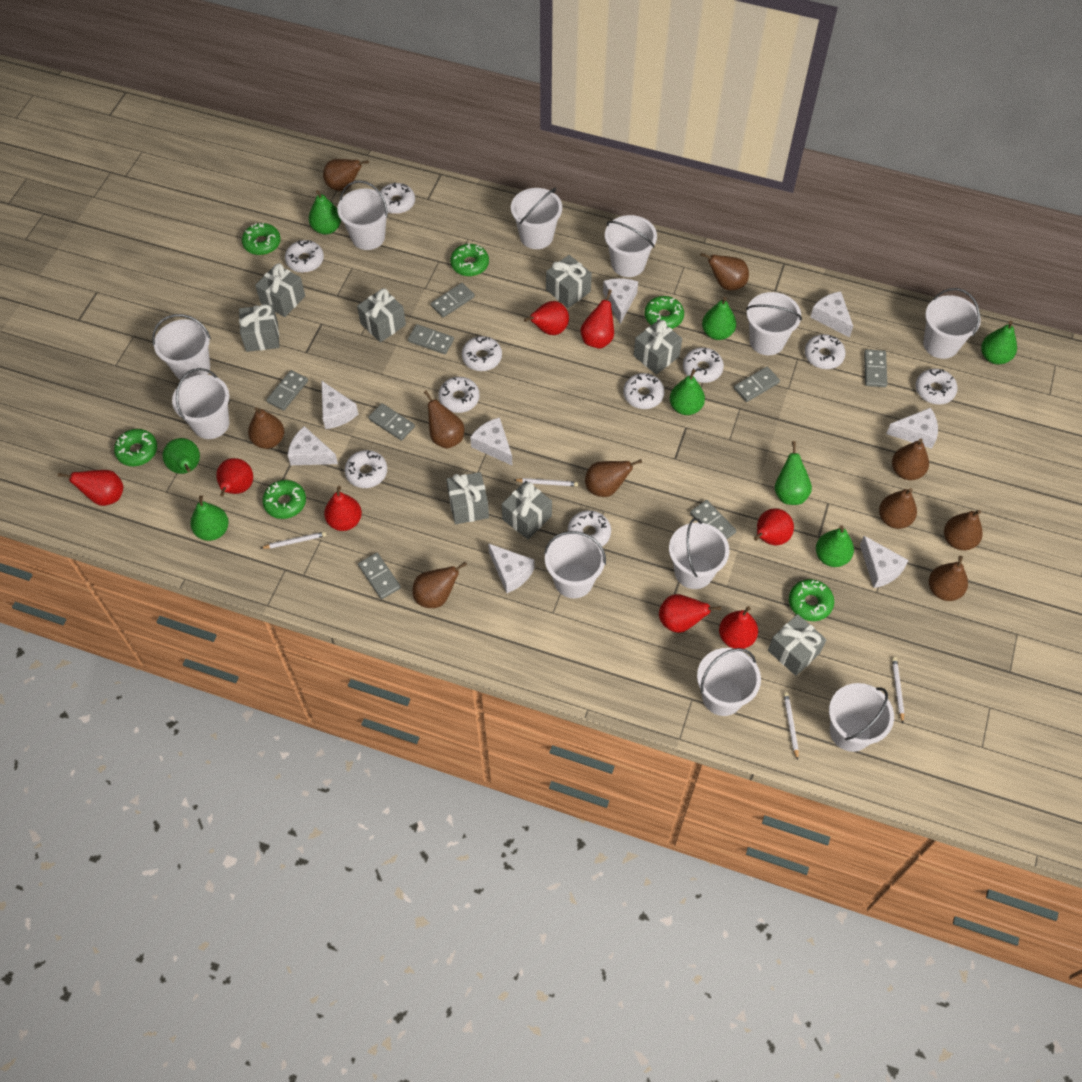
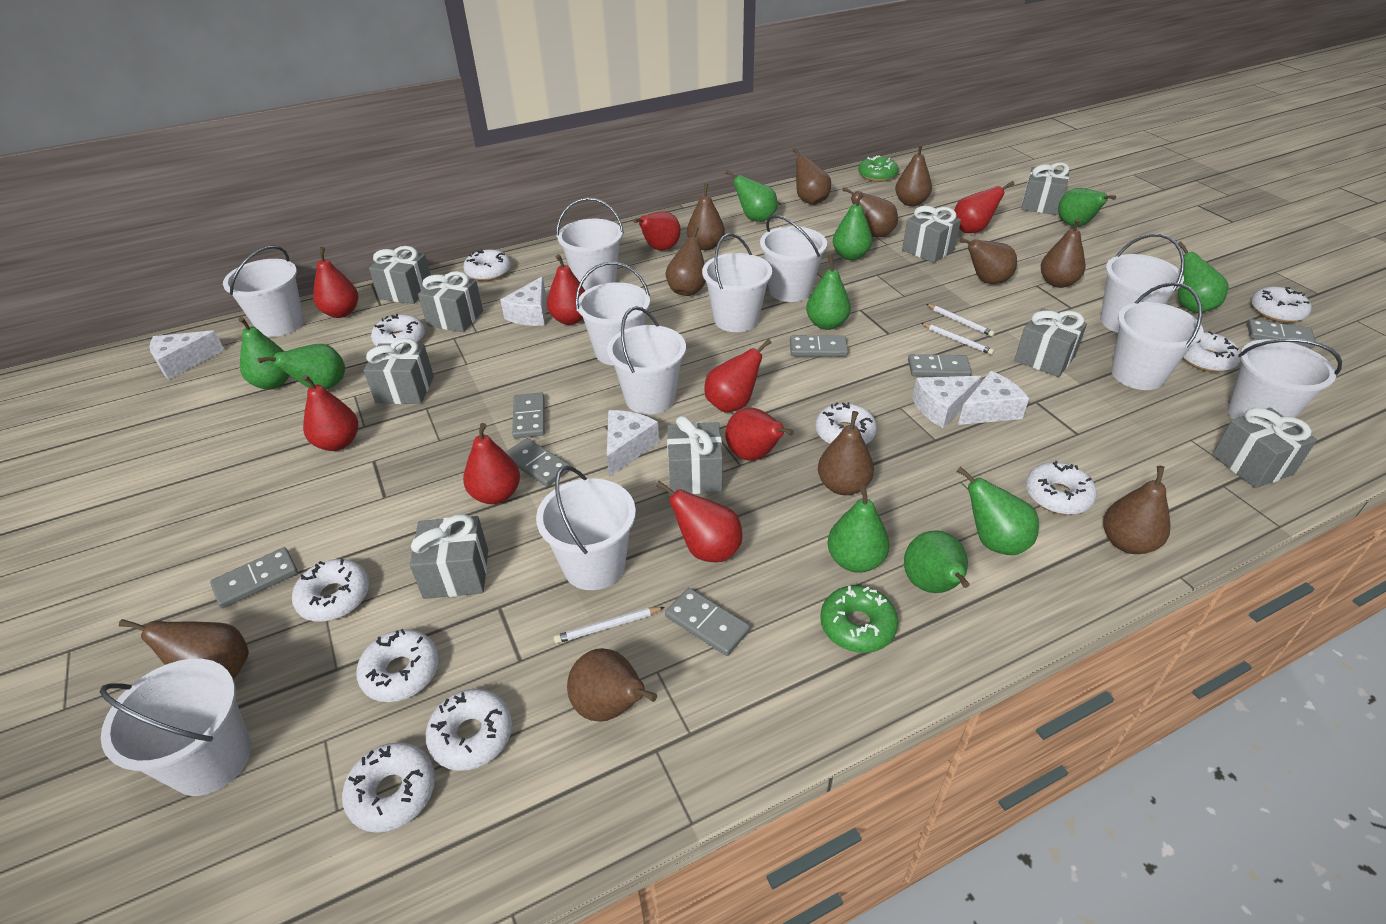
brown pear: [248,407,284,449] [323,159,369,191] [412,562,467,608] [423,390,464,449] [585,459,642,497] [700,253,749,290] [879,488,917,529] [892,438,929,480] [929,556,968,601] [944,510,983,550] = 10 -> [119,619,249,680] [567,648,657,722] [665,227,706,296] [687,183,725,250] [793,148,831,205] [818,411,874,495] [842,187,898,237] [895,144,932,206] [959,238,1017,284] [1041,218,1085,288] [1103,466,1170,554] = 11
green donut: [114,429,157,466] [242,223,281,255] [262,480,306,519] [450,243,489,276] [645,296,684,329] [789,579,834,621] = 6 -> [820,585,898,653] [858,155,899,182] = 2
green pear: [162,438,200,474] [190,495,229,541] [309,190,341,235] [670,369,705,415] [702,297,736,340] [775,441,812,505] [816,525,854,567] [981,321,1017,364] = 8 -> [238,317,290,389] [258,344,345,390] [725,170,778,222] [806,256,851,330] [827,485,890,573] [833,193,872,260] [904,530,970,593] [956,467,1039,555] [1058,188,1116,227] [1178,241,1228,313] = 10
grey domino: [266,370,308,411] [358,553,401,599] [368,403,415,441] [408,324,454,354] [431,283,475,317] [690,500,736,539] [734,367,780,402] [864,349,887,387] = 8 -> [210,547,298,608] [506,438,570,487] [512,392,545,439] [665,588,750,656] [790,336,848,357] [908,354,972,377] [1247,319,1316,348] = 7
grey gift: [239,304,280,352] [255,263,305,317] [357,288,406,342] [447,472,489,524] [502,481,552,539] [546,255,592,308] [634,320,682,375] [768,614,827,676] = 8 -> [363,338,434,404] [369,246,431,304] [410,514,488,599] [418,271,483,332] [667,416,723,494] [902,206,961,263] [1014,308,1087,377] [1021,162,1070,215] [1212,407,1317,488] = 9
red pear: [58,470,123,506] [216,458,253,497] [324,486,362,531] [524,301,569,335] [581,289,614,349] [659,594,721,633] [719,606,758,649] [754,508,794,545] = 8 -> [302,375,358,451] [313,247,358,318] [463,423,520,504] [547,254,585,325] [633,211,681,251] [656,481,742,562] [705,339,772,412] [725,408,794,461] [954,181,1014,233] = 9
white cheese: [288,426,338,465] [321,380,358,429] [470,417,512,465] [488,543,535,593] [603,278,638,324] [810,291,853,337] [860,536,909,588] [886,408,938,449] = 8 -> [150,330,224,379] [500,276,546,326] [607,410,659,477] [912,376,982,428] [958,371,1029,425] = 5
white pencil: [261,532,326,549] [514,478,578,486] [784,692,799,760] [892,657,904,723] = 4 -> [554,607,664,643] [921,323,994,355] [926,304,995,337] = 3

